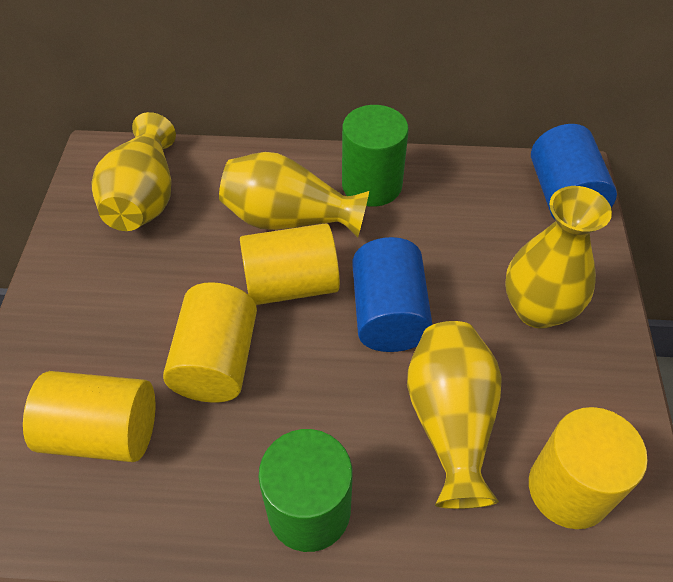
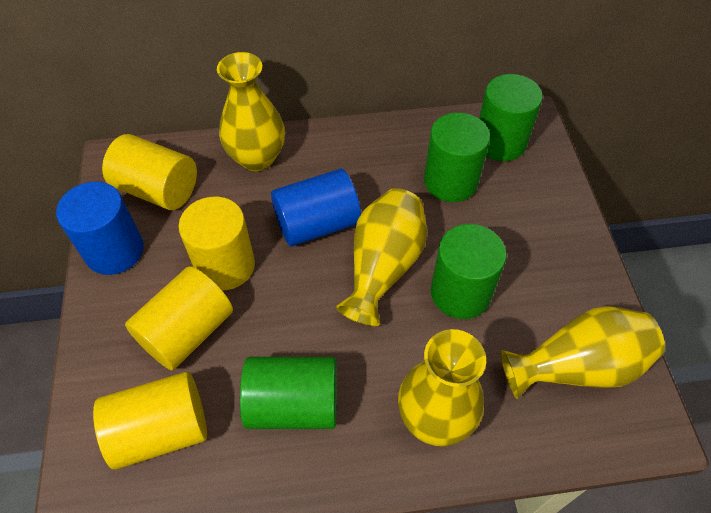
green cylinder: [259,429,353,552] [342,105,409,207] = 2 -> [240,357,337,429] [424,112,490,202] [431,224,507,319] [479,74,543,161] = 4

